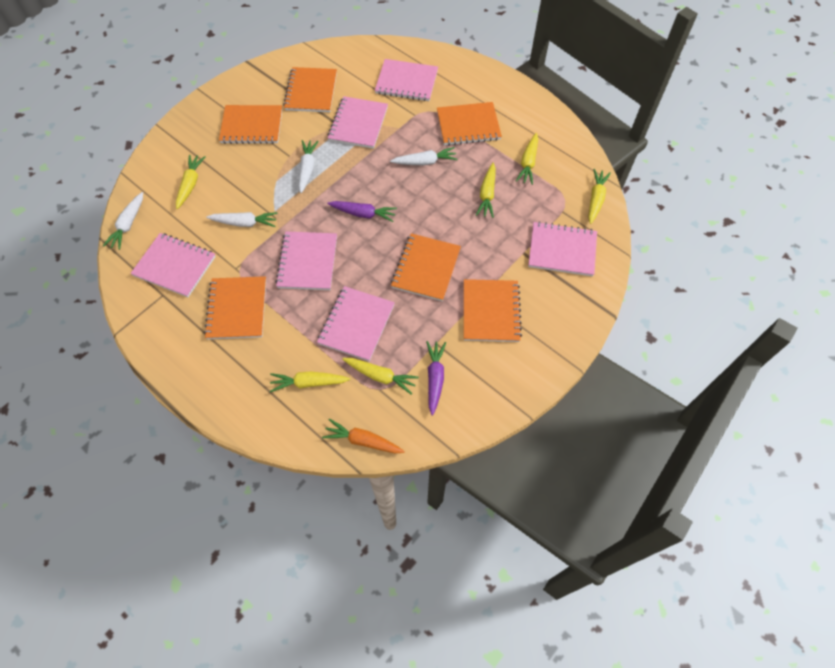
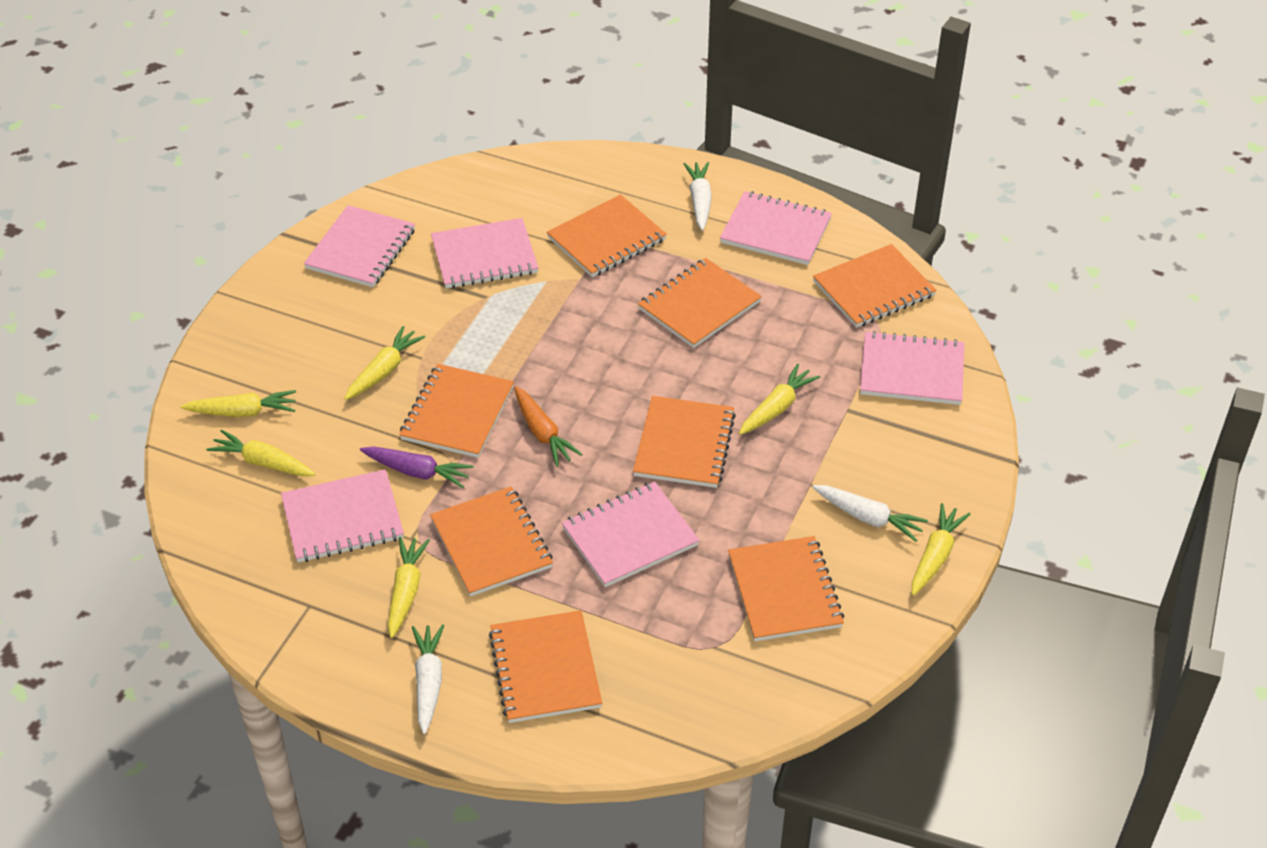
orange notebook: [204,276,266,339] [219,105,282,144] [283,67,337,112] [391,233,461,301] [437,102,502,146] [464,279,522,342] = 6 -> [399,364,514,458] [430,487,553,597] [489,610,602,723] [547,194,667,277] [633,396,736,488] [638,258,762,348] [728,536,844,641] [813,244,937,328] = 8
purple carrot: [327,201,397,222] [426,341,446,416] = 2 -> [360,446,473,488] = 1
white carrot: [103,192,143,250] [206,212,278,227] [299,140,319,193] [390,147,458,165] = 4 -> [412,624,445,734] [683,162,712,231] [813,485,928,542] = 3

